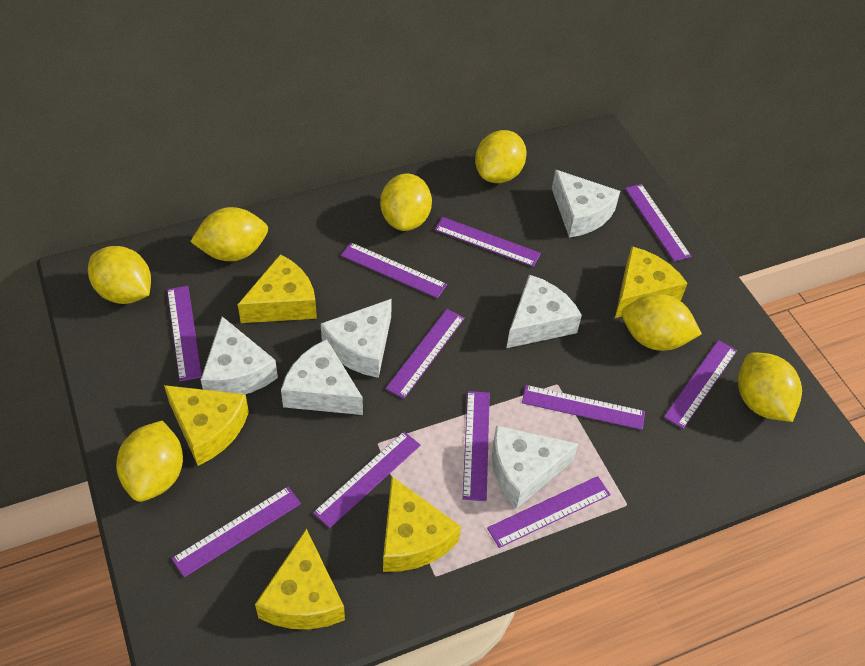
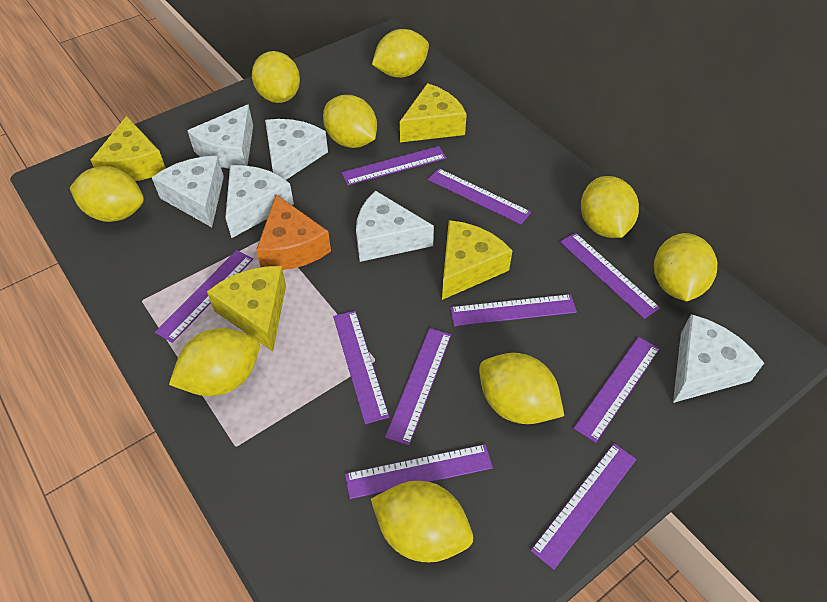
orange cheese: none = 0 -> [256,194,331,270] = 1
purple ruler: [167,286,202,381] [172,486,301,578] [313,431,421,528] [341,243,447,298] [385,309,465,399] [434,217,541,267] [463,391,490,501] [487,476,611,548] [522,385,645,430] [625,184,692,262] [664,340,737,429] = 11 -> [155,250,253,343] [333,311,389,424] [341,146,446,185] [345,444,493,499] [385,328,451,446] [428,168,531,225] [450,294,577,326] [530,443,636,570] [560,233,660,319] [573,337,660,443] = 10
yellow cheese: [164,385,249,466] [238,254,317,323] [255,528,345,629] [383,477,461,572] [615,246,688,318] = 5 -> [91,116,166,181] [207,266,286,352] [400,83,467,142] [442,220,513,300] = 4
yellow lemon: [88,246,151,304] [116,421,183,502] [190,207,268,261] [380,174,432,231] [475,130,527,183] [622,294,702,351] [738,352,802,422] = 7 -> [70,166,144,222] [169,328,260,396] [252,51,300,103] [323,95,377,148] [371,481,473,562] [372,29,429,78] [479,353,564,424] [581,176,639,238] [654,233,717,301] = 9

